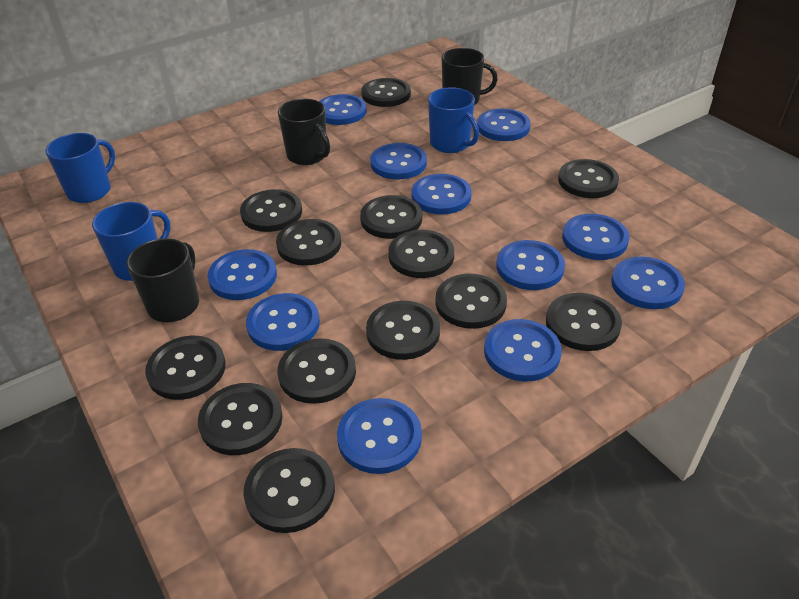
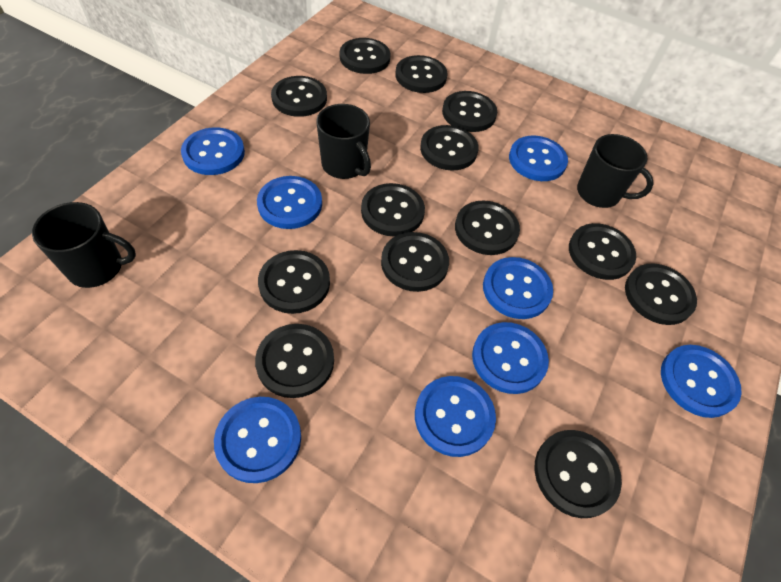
blue button: [207,249,277,300] [246,293,320,351] [319,94,367,125] [337,398,422,474] [370,143,427,180] [411,174,472,215] [477,108,531,141] [484,319,562,382] [496,240,565,290] [562,214,630,260] [611,256,685,309] = 11 -> [181,127,245,175] [214,397,301,483] [257,176,322,229] [415,376,496,457] [472,322,549,394] [483,257,553,319] [509,136,568,181] [661,345,742,418] = 8
blue mug: [45,133,115,203] [92,202,171,281] [428,87,479,153] = 3 -> none = 0

